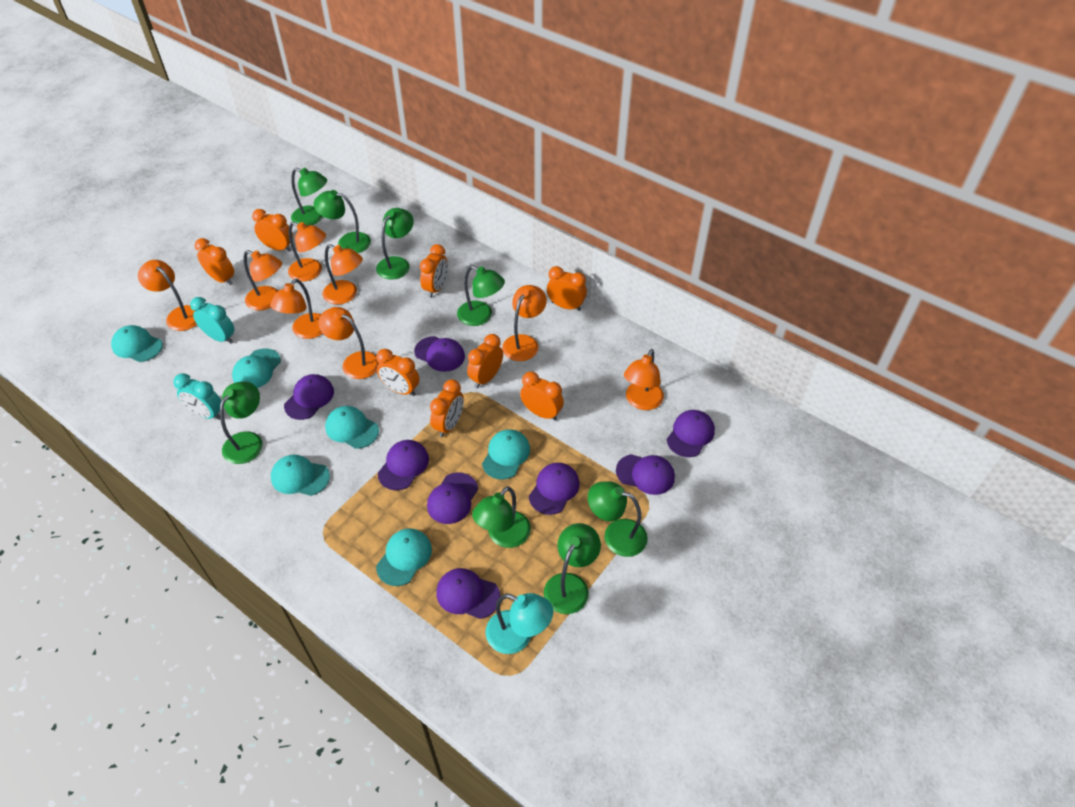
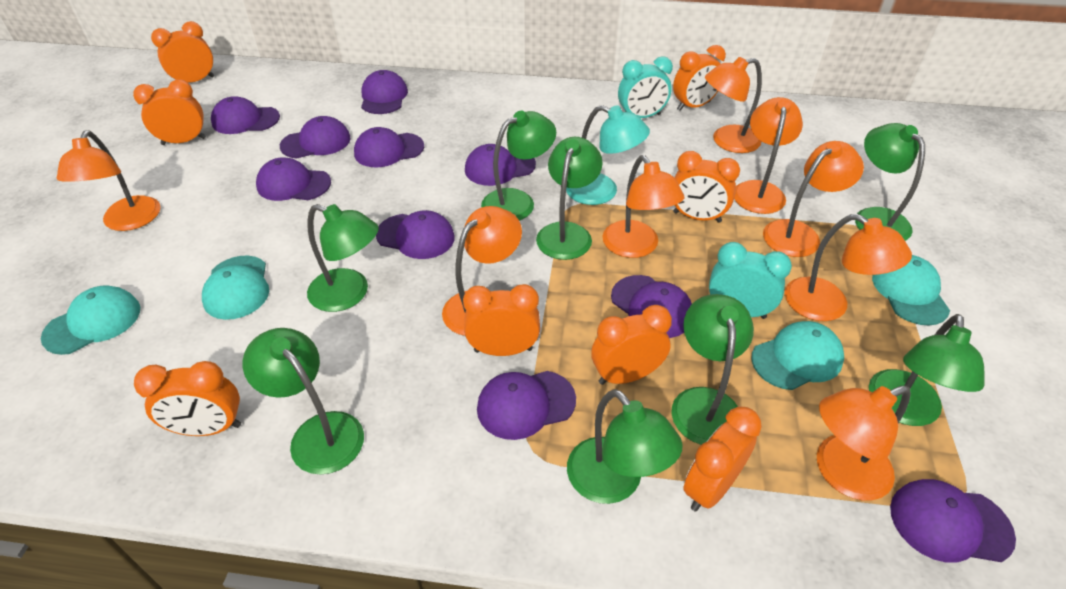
purple cap: [284,374,334,420] [378,440,429,490] [414,336,465,372] [427,473,478,524] [436,568,500,619] [529,463,580,515] [616,454,675,495] [667,410,715,457] = 8 -> [211,96,280,134] [256,158,331,201] [280,116,351,158] [354,127,424,167] [361,70,408,114] [376,210,455,259] [465,144,536,186] [477,371,576,440] [611,275,692,338] [890,479,1016,563] = 10
turquoise cap: [111,325,163,362] [232,349,281,388] [271,455,330,496] [325,406,379,449] [376,528,432,586] [482,429,530,480] = 6 -> [41,285,140,355] [202,255,269,320] [752,321,844,390] [872,255,950,326] = 4

